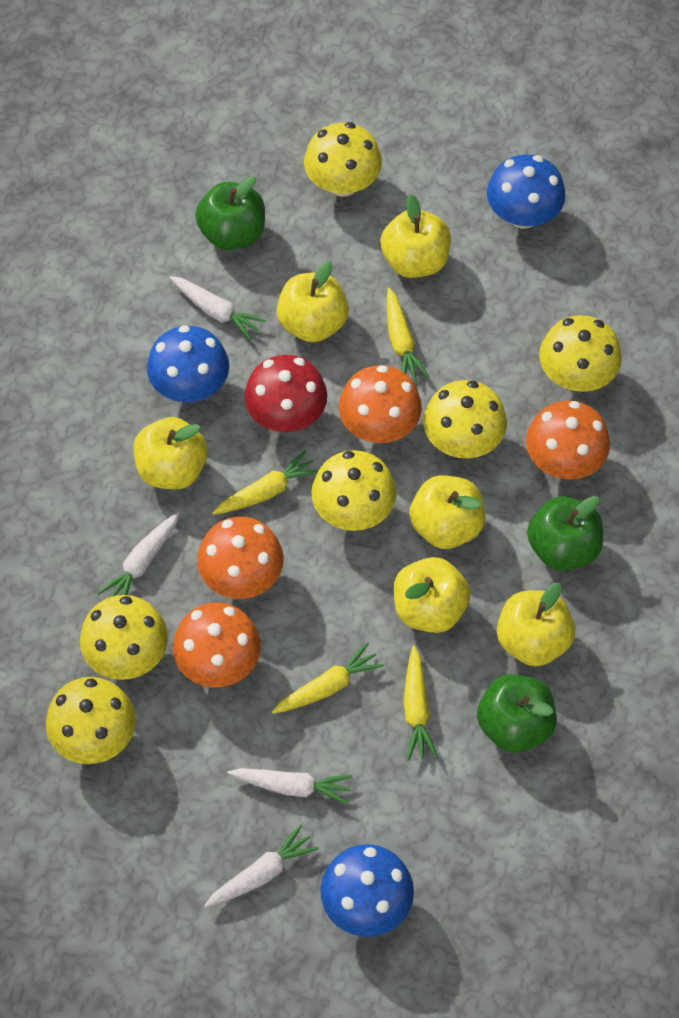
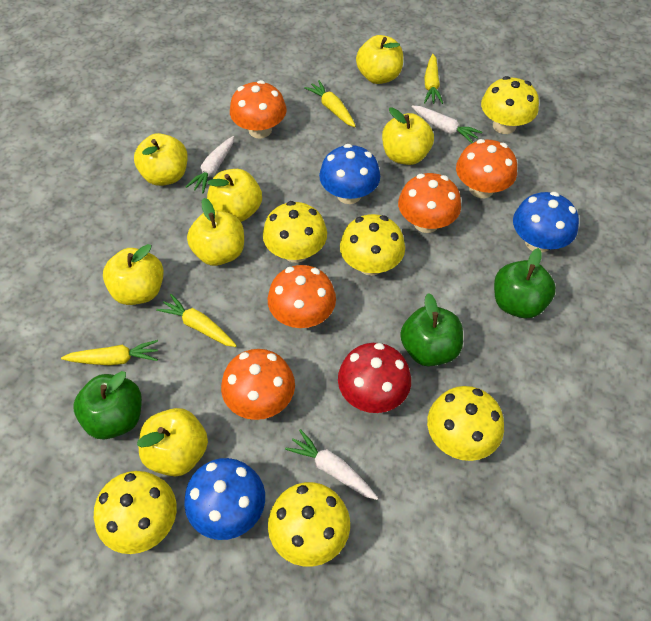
orange mushroom: [173,602,261,687] [197,517,284,599] [339,365,422,443] [526,401,610,479] = 4 -> [221,349,295,420] [230,80,287,139] [268,265,336,328] [398,173,461,233] [456,139,517,198] = 5
white carrot: [98,512,179,597] [169,276,266,340] [204,824,319,908] [228,768,352,805] = 4 -> [186,136,234,194] [285,429,378,500] [411,106,482,143] = 3
yellow apple: [133,417,208,489] [277,261,349,342] [380,194,451,278] [394,557,471,633] [410,475,485,549] [497,583,575,666] = 6 -> [103,244,164,305] [134,133,188,186] [137,408,208,476] [187,198,244,266] [207,169,262,222] [356,35,403,84] [382,107,434,165] = 7

